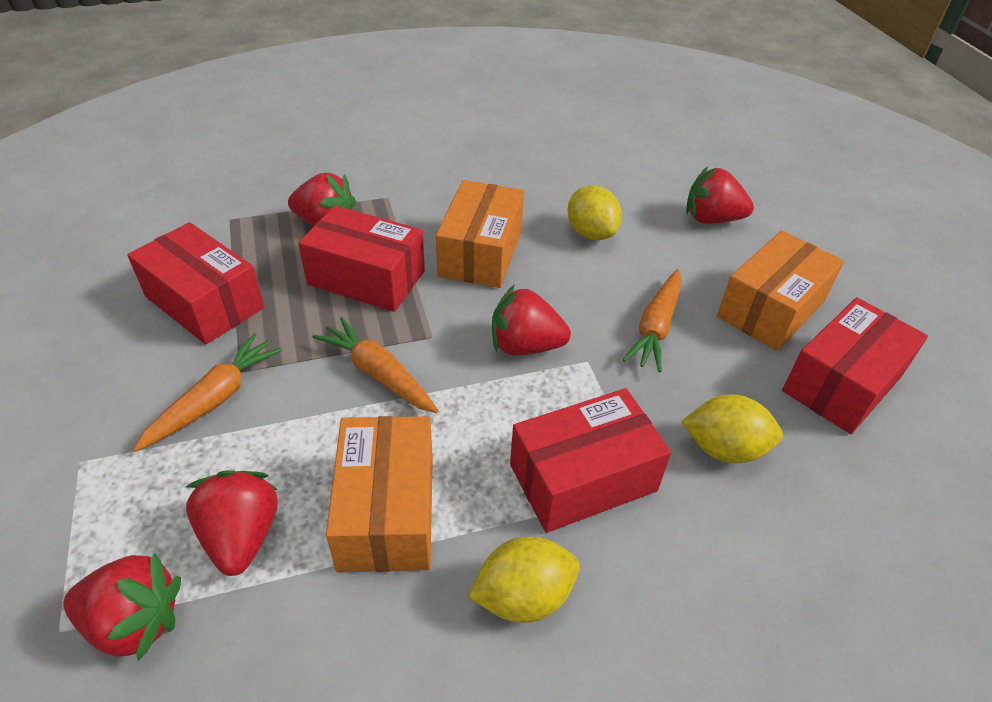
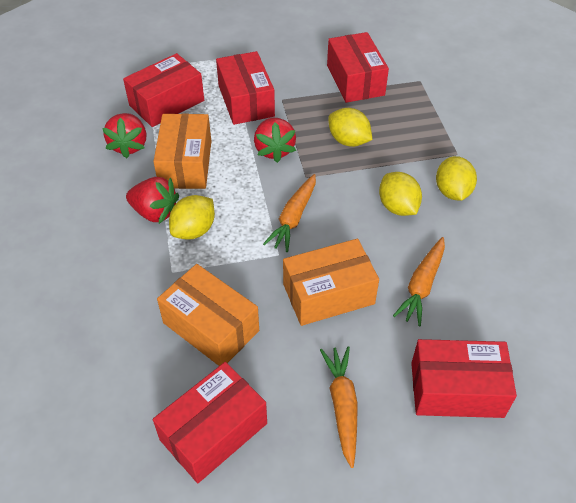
red box: [127,222,264,345] [298,205,425,312] [510,388,671,533] [782,297,928,434] = 4 -> [123,53,204,127] [153,362,267,483] [216,51,275,125] [327,32,389,103] [411,339,517,418] = 5
red strawberry: [63,553,181,661] [186,470,278,576] [288,173,356,227] [492,285,571,356] [686,167,754,224] = 5 -> [102,113,147,158] [126,177,179,224] [254,118,296,163] = 3
yellow lemon: [468,536,580,623] [567,185,622,240] [682,394,783,464] = 3 -> [169,195,215,240] [328,108,372,147] [379,172,422,216] [436,156,477,201] = 4

